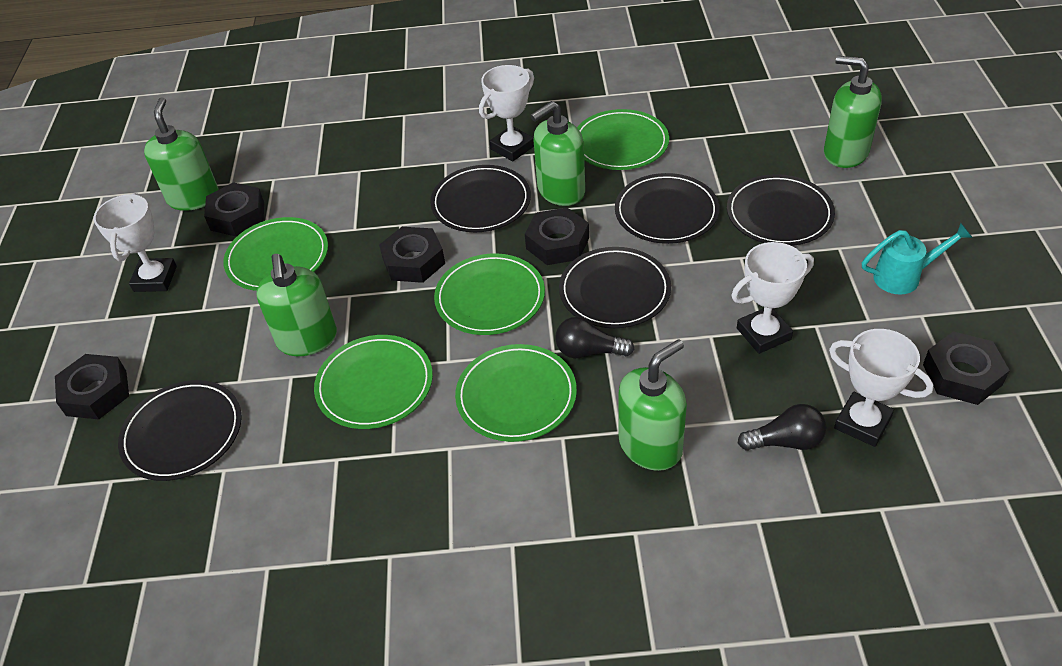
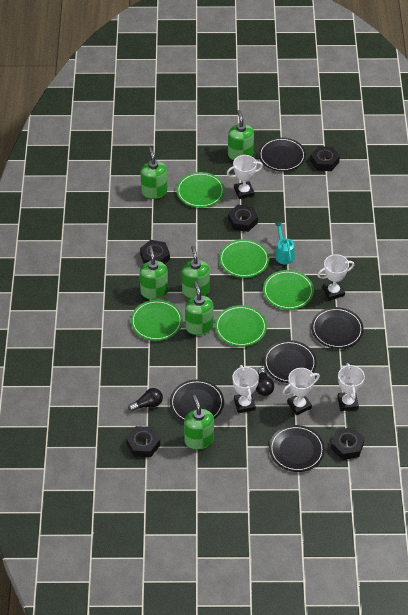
green soap dispenser: [144,97,219,211] [256,254,337,356] [530,101,585,206] [619,339,687,471] [824,56,882,168] = 5 -> [139,246,168,300] [140,147,168,199] [182,245,210,298] [184,395,214,450] [185,281,214,335] [228,110,254,160] = 6
white trophy: [94,193,177,292] [479,65,534,161] [731,242,814,354] [829,329,933,447] = 4 -> [227,155,263,199] [232,365,259,413] [282,368,320,415] [317,254,354,300] [338,363,365,411] = 5

